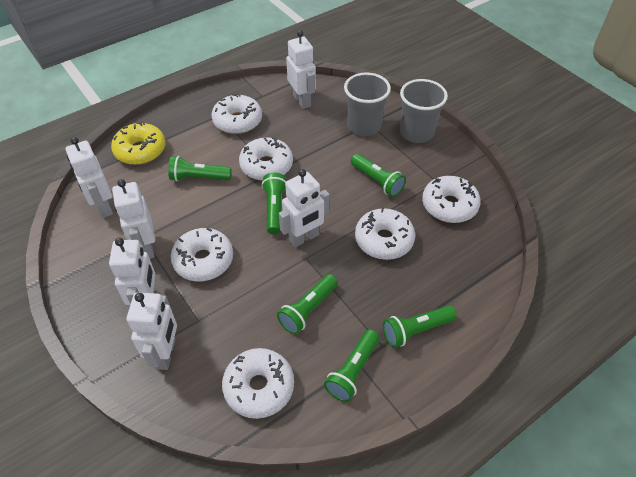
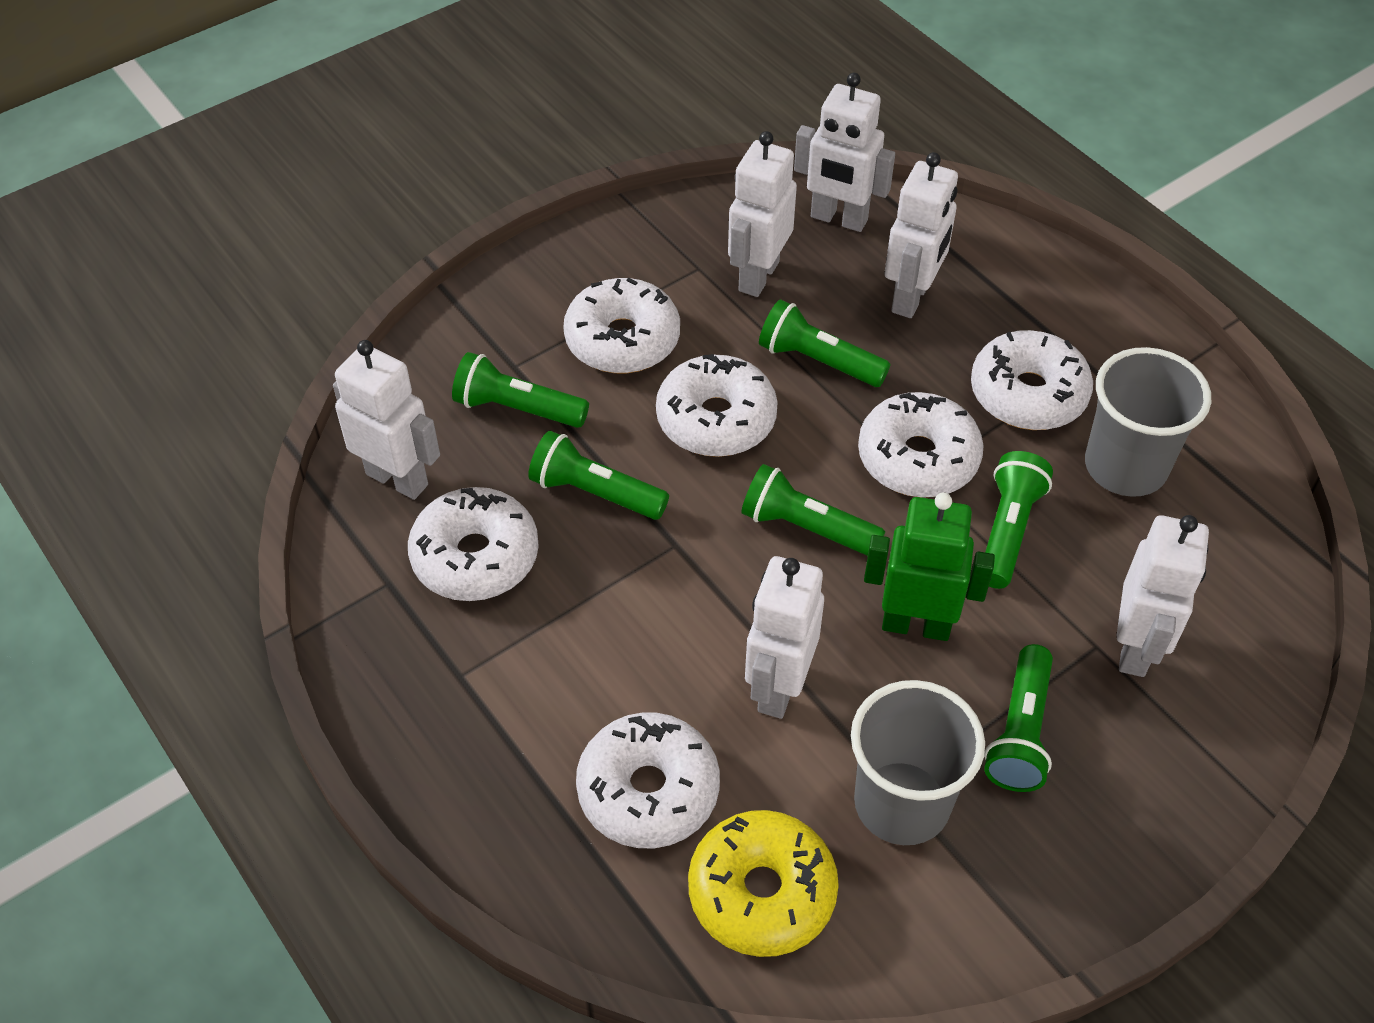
green robot: none = 0 -> [864,492,995,641] = 1

